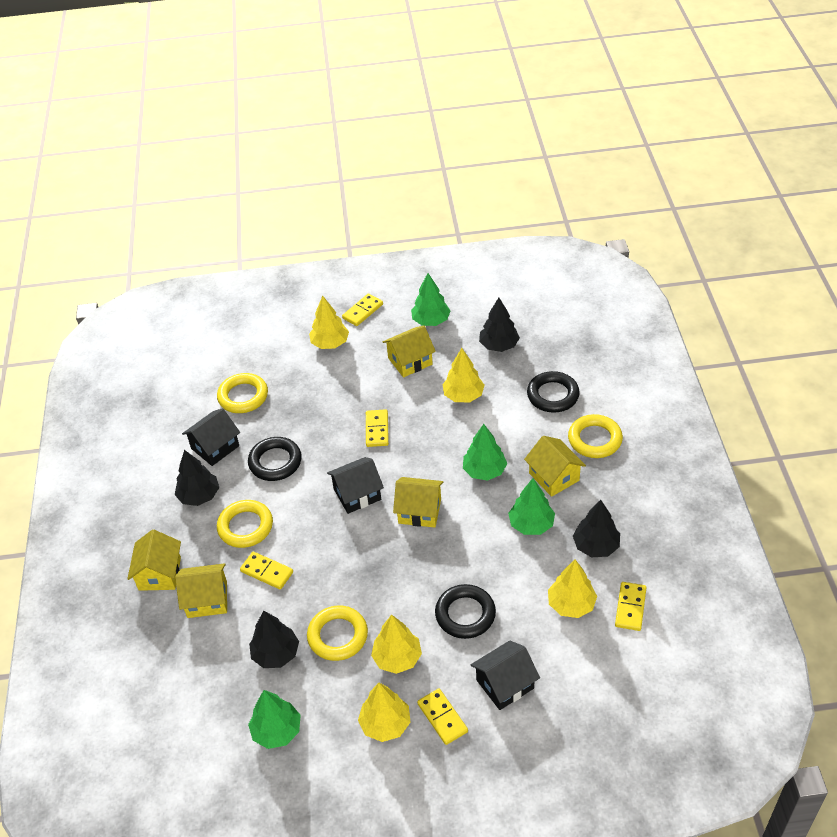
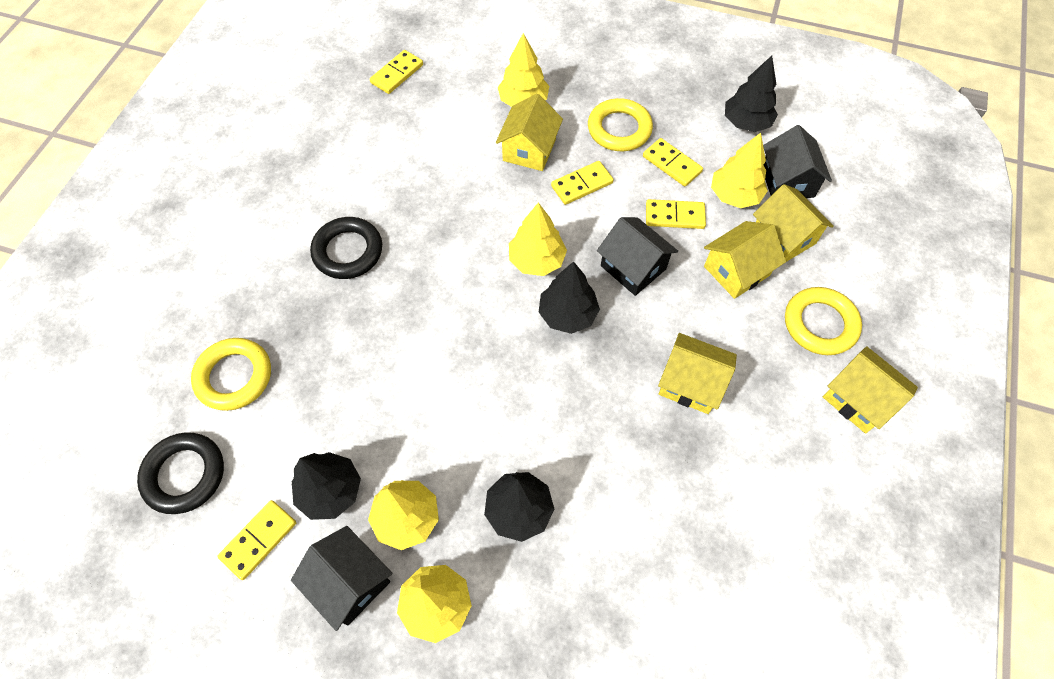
black ring: [248,437,302,481] [435,584,496,639] [527,371,580,413] = 3 -> [137,432,224,514] [310,217,382,279] = 2
green tree: [248,690,301,749] [411,273,451,326] [463,424,507,481] [508,478,555,535] = 4 -> none = 0
yellow ring: [217,373,268,413] [217,500,273,548] [307,605,368,661] [568,414,623,458] = 4 -> [191,338,271,411] [588,98,653,151] [785,287,862,355] = 3

